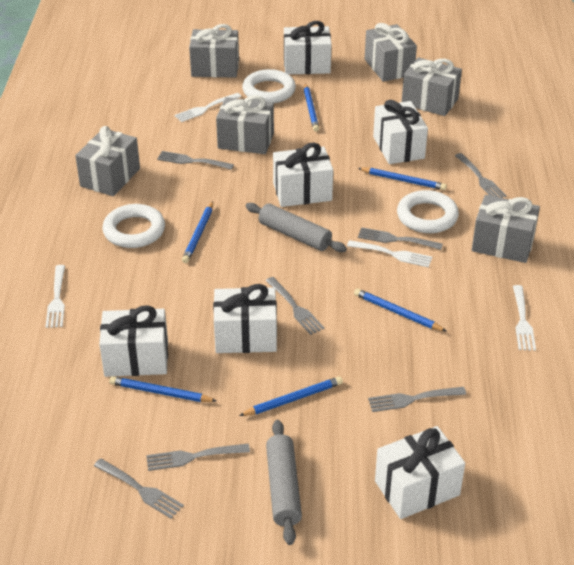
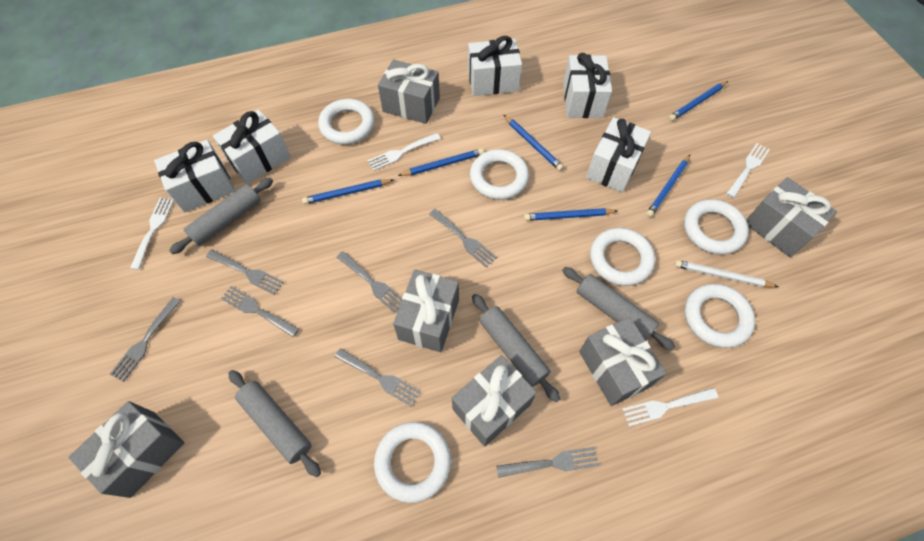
grey rolling pin: [245,203,347,252] [266,420,302,545] = 2 -> [169,178,273,254] [228,370,321,477] [472,294,560,402] [562,267,675,351] = 4
white gift: [99,305,168,377] [213,284,277,353] [273,143,333,207] [284,21,332,74] [373,100,428,164] [375,426,465,519] = 6 -> [154,140,235,213] [213,110,291,184] [468,36,522,96] [563,53,612,118] [586,117,651,193] = 5
white pencil: none = 0 -> [675,260,779,287] = 1
white ring: [102,204,165,248] [242,69,296,103] [397,190,459,233] = 3 -> [318,99,375,145] [374,422,451,503] [470,149,529,200] [590,228,655,286] [684,199,749,255] [684,284,755,348] = 6

